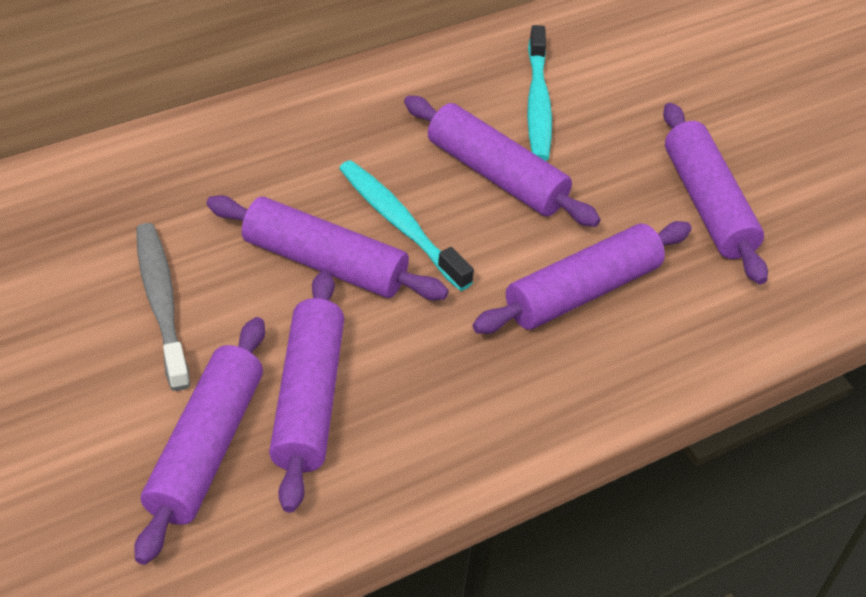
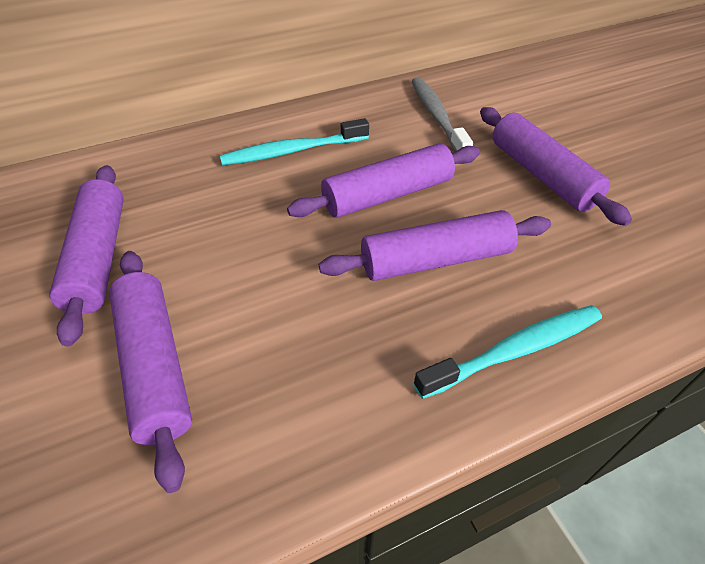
purple rolling pin: [134,317,265,565] [206,195,449,301] [269,270,344,513] [404,96,601,227] [472,221,692,334] [663,103,768,284] = 6 -> [49,165,124,346] [109,251,192,493] [287,143,480,218] [319,210,551,281] [480,107,632,226] = 5

